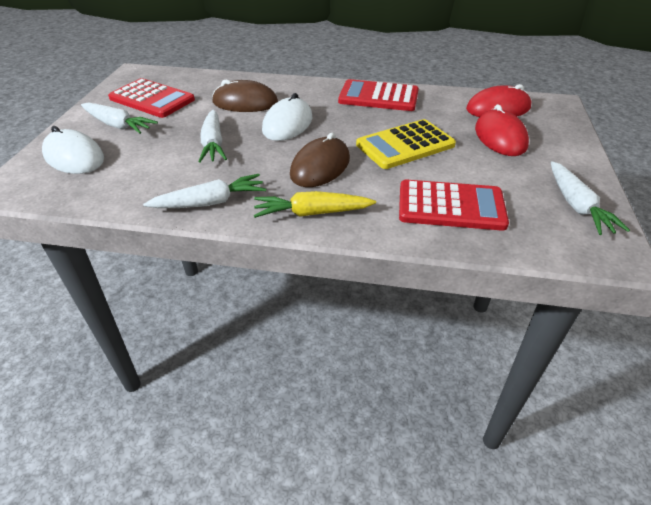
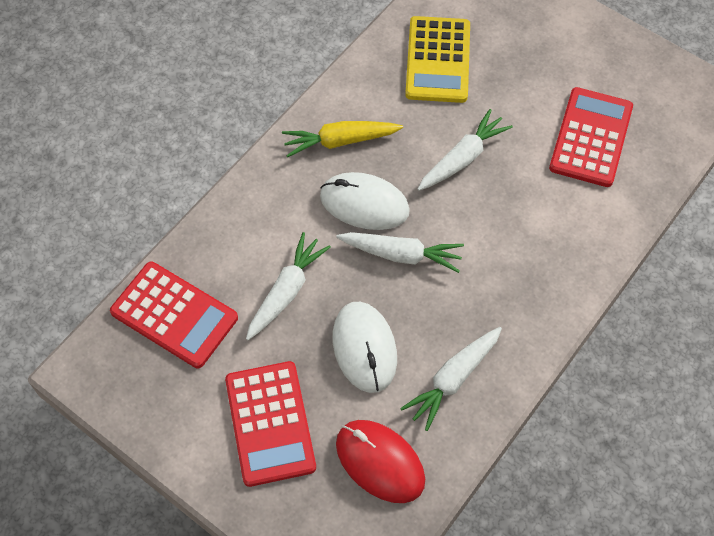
brown mouse: [212,79,278,112] [290,133,350,187] = 2 -> none = 0
red mouse: [466,84,531,117] [475,104,529,156] = 2 -> [336,420,425,503] = 1

